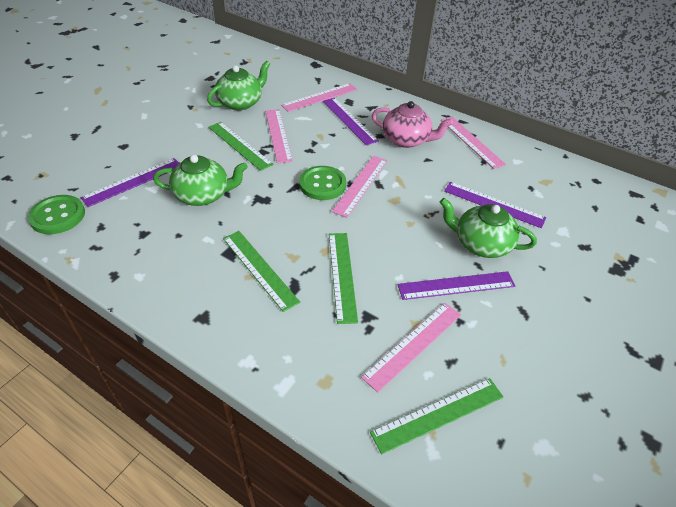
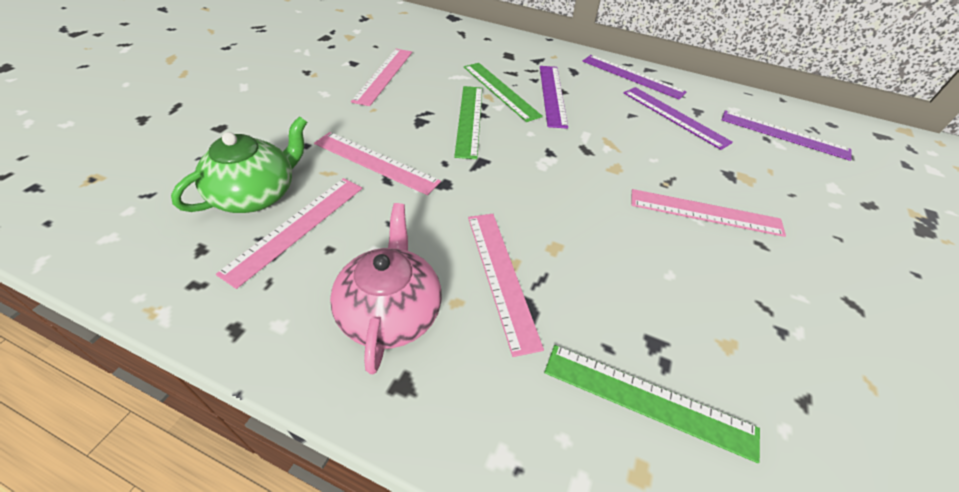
green button: [28,195,85,234] [299,166,346,200] = 2 -> none = 0
green ruler: [208,122,274,171] [223,231,300,312] [329,233,358,324] [370,378,503,455] = 4 -> [454,86,482,159] [464,63,543,122] [544,345,760,463] = 3
green teapot: [153,155,248,206] [207,61,270,110] [440,198,537,258] = 3 -> [171,116,307,213] = 1

